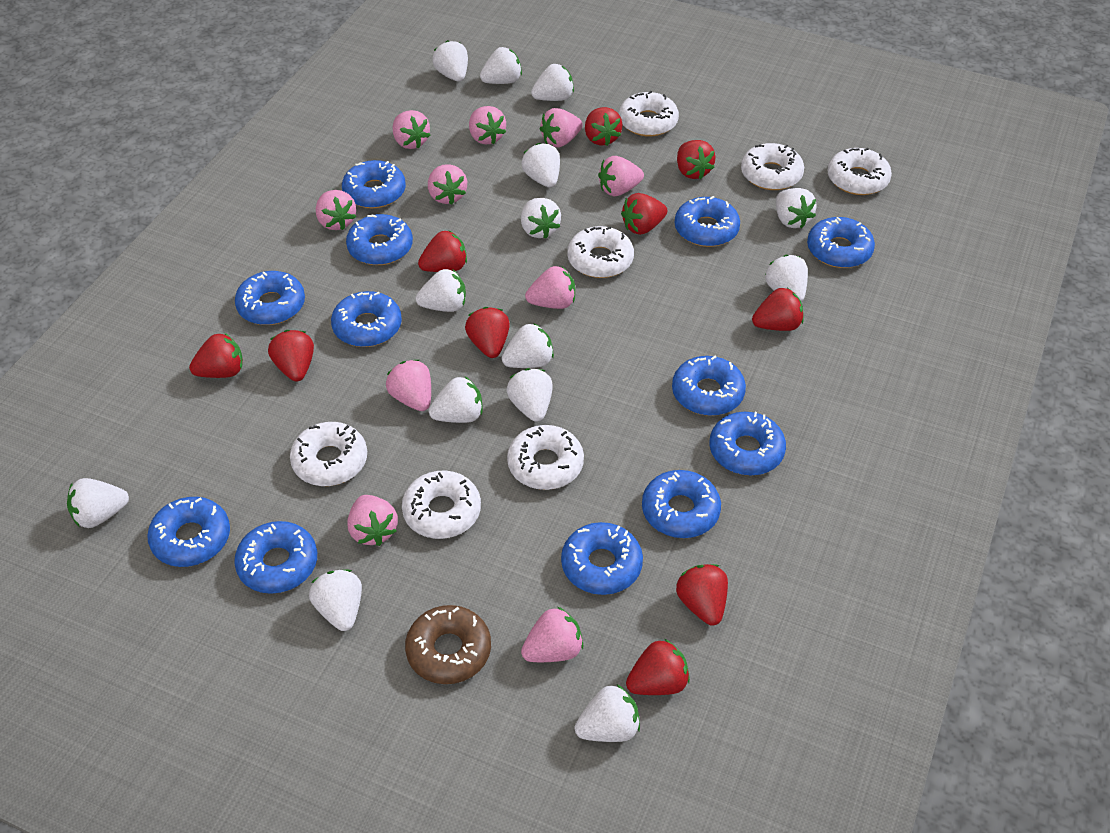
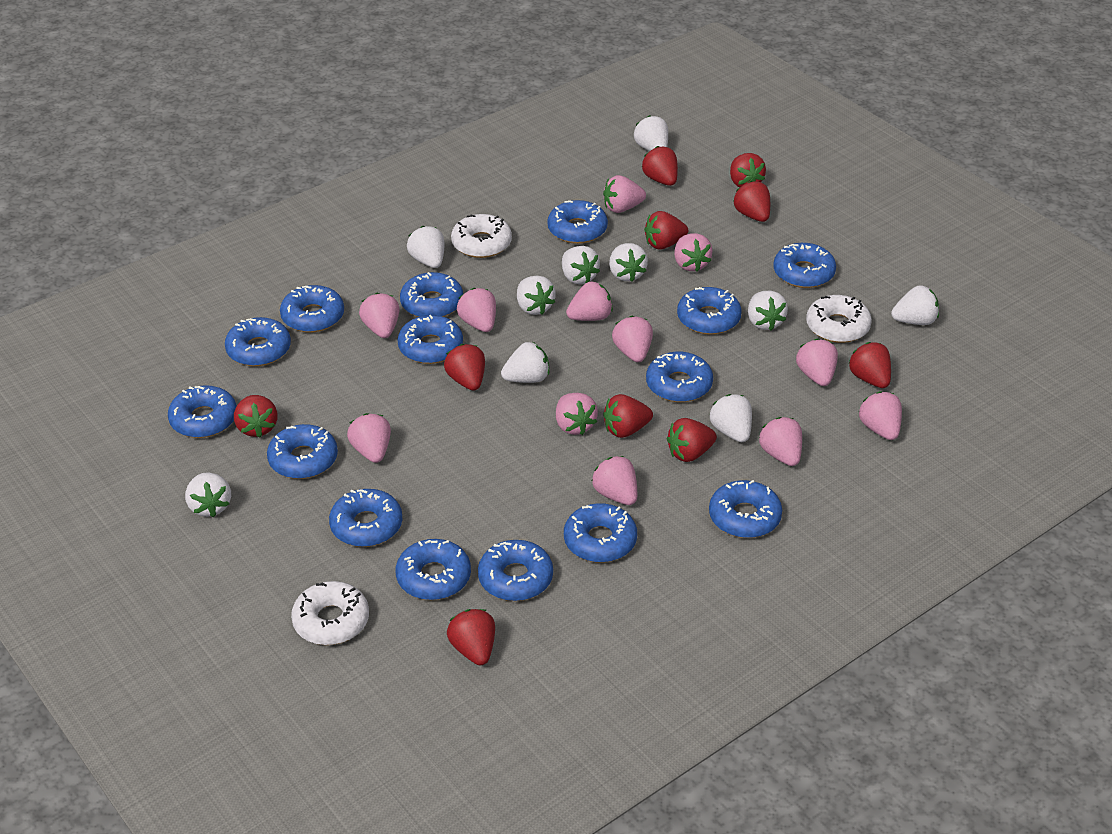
blue donut: [147,497,230,567] [234,521,317,594] [235,271,305,325] [331,291,402,347] [342,160,406,208] [346,214,413,265] [561,522,643,595] [642,470,721,538] [672,356,746,416] [675,196,740,247] [709,412,786,476] [807,217,875,268] = 12 -> [168,385,237,438] [225,317,291,366] [267,424,338,479] [280,285,344,333] [329,489,403,547] [396,539,471,600] [398,315,463,364] [400,272,463,317] [478,540,553,601] [547,200,608,244] [564,503,637,563] [646,352,713,402] [677,287,742,335] [709,480,782,538] [773,243,836,288] = 15
brown donut: [405,605,491,684] = 1 -> none = 0
pink strawberry: [316,190,356,230] [347,495,398,546] [386,360,431,411] [393,110,430,149] [428,164,467,205] [469,106,506,145] [521,607,583,662] [525,266,575,309] [540,108,583,147] [598,156,644,196] = 10 -> [347,413,391,463] [359,293,400,338] [457,288,496,332] [556,393,598,435] [566,281,613,321] [592,456,637,505] [603,175,646,213] [612,316,653,362] [674,233,712,272] [759,417,802,466] [796,338,838,386] [859,391,902,440] = 12
white donut: [290,422,367,486] [402,471,481,539] [507,425,584,490] [567,226,634,278] [619,91,679,136] [741,143,804,190] [828,148,892,195] = 7 -> [291,581,369,645] [451,214,512,258] [806,295,872,343] = 3
white strawberry: [67,478,129,528] [309,570,362,631] [416,269,466,312] [429,377,483,423] [432,40,468,82] [480,47,522,84] [502,323,554,368] [507,368,553,422] [521,198,561,239] [522,143,560,188] [531,64,574,101] [575,684,640,742] [765,255,808,302] [776,188,817,229] = 14 -> [185,472,231,517] [407,226,444,268] [501,342,549,383] [517,276,555,315] [562,246,600,284] [609,243,648,282] [634,115,668,151] [710,394,752,442] [748,291,788,330] [891,285,939,325] = 10

